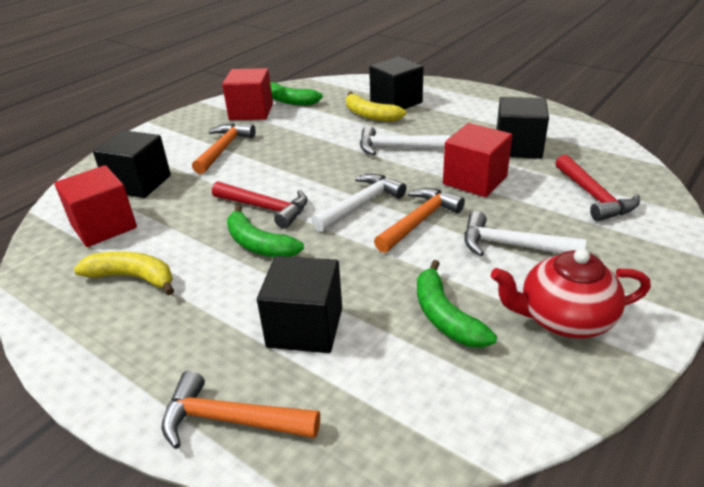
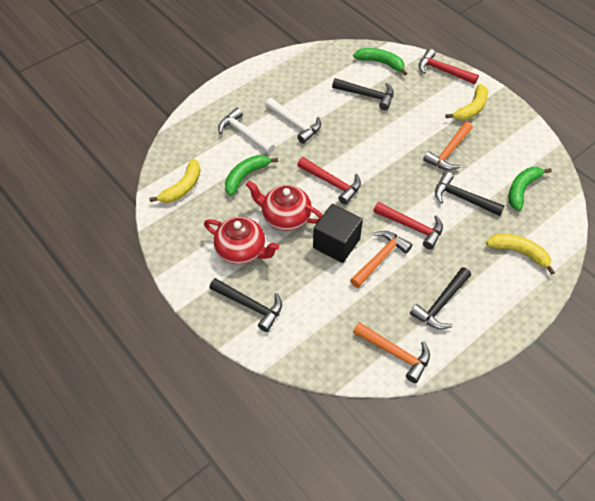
black cube: [93,130,171,198] [257,256,342,353] [369,56,423,109] [496,97,549,159] = 4 -> [313,204,363,263] = 1
black hammer: none = 0 -> [210,278,282,332] [332,78,394,110] [410,267,471,329] [435,172,505,216] = 4
red cube: [54,165,137,247] [222,68,273,120] [443,123,512,197] = 3 -> none = 0
red hammer: [212,181,308,229] [555,155,640,221] = 2 -> [297,157,361,205] [373,202,443,250] [419,49,479,84] = 3
red teapot: [491,249,651,338] = 1 -> [204,217,279,264] [246,181,323,231] = 2
white hammer: [312,174,406,232] [360,126,450,155] [464,211,586,256] = 3 -> [218,108,275,154] [265,98,321,144] = 2
yellow banana: [74,251,174,295] [346,92,406,122] = 2 -> [149,159,200,203] [445,84,488,120] [486,234,555,275] = 3

